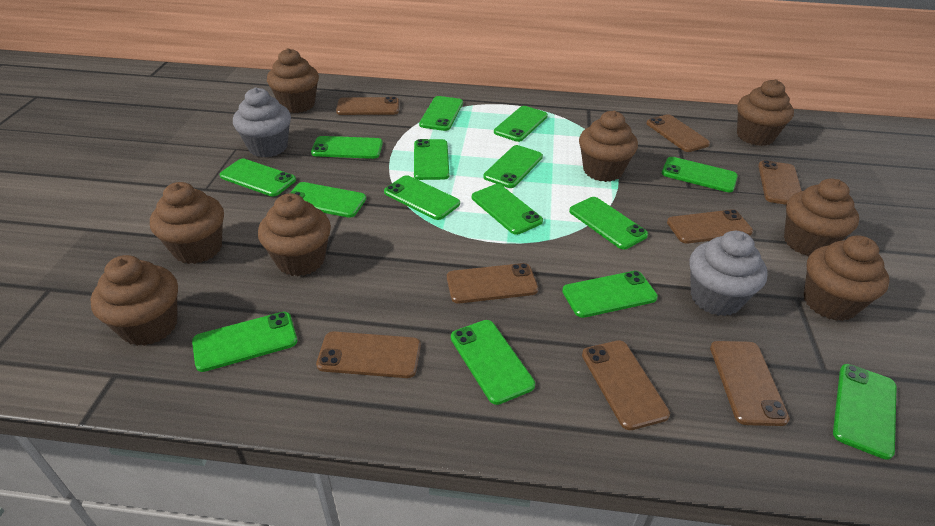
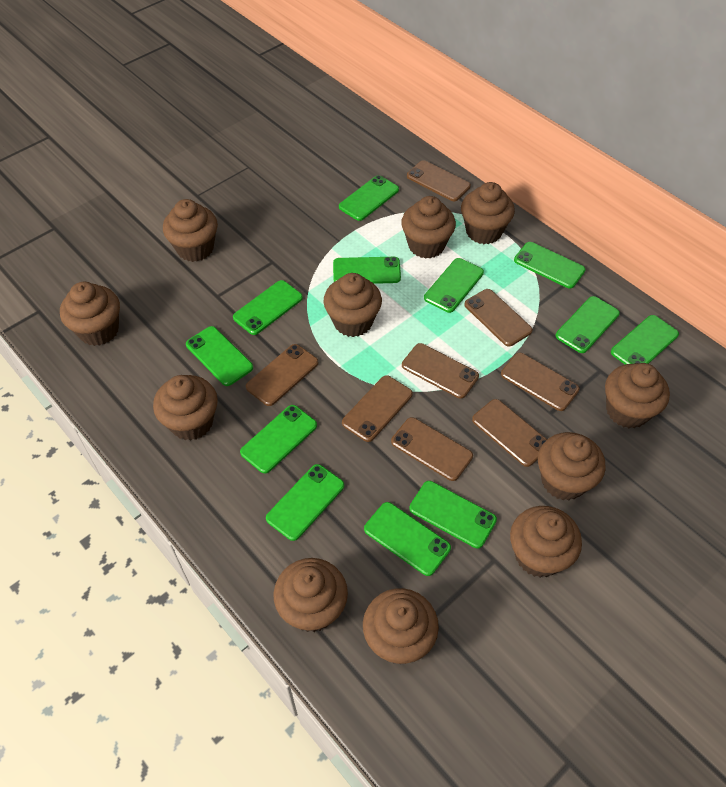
brown cupcake: [91,255,178,346] [150,182,224,264] [258,193,331,276] [267,48,319,113] [579,111,638,182] [737,79,794,146] [784,179,859,256] [804,235,890,321] = 8 -> [60,282,120,346] [153,375,218,441] [163,199,218,262] [274,558,348,632] [324,273,382,337] [363,588,439,664] [401,196,456,259] [461,182,515,244] [510,506,582,578] [538,432,606,500] [605,363,670,428] = 11
green phone: [192,312,297,372] [219,159,296,197] [290,182,366,218] [311,136,383,159] [384,175,460,220] [414,139,449,180] [419,96,463,131] [451,320,535,405] [472,184,543,235] [483,145,543,188] [494,106,548,142] [562,271,658,318] [569,197,648,249] [662,157,738,192] [833,364,897,460] = 15 -> [186,326,253,386] [233,280,303,335] [240,405,317,473] [266,464,344,541] [333,257,401,284] [339,175,399,221] [364,502,451,576] [409,481,497,548] [424,258,484,313] [514,242,586,289] [556,296,620,353] [611,315,679,364] = 12
grey cupcake: [233,87,291,158] [689,231,768,316] = 2 -> none = 0

